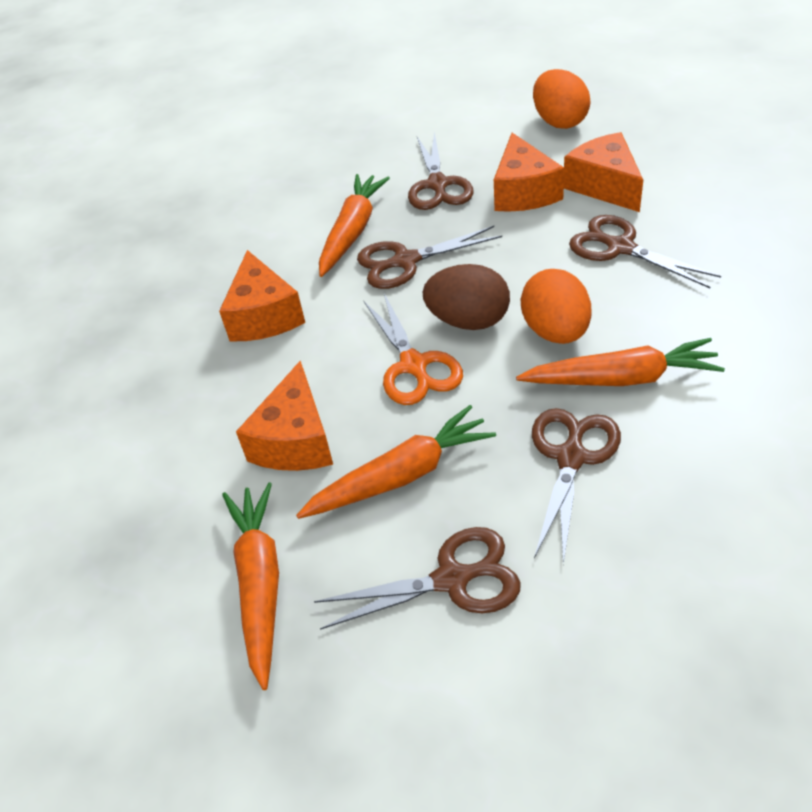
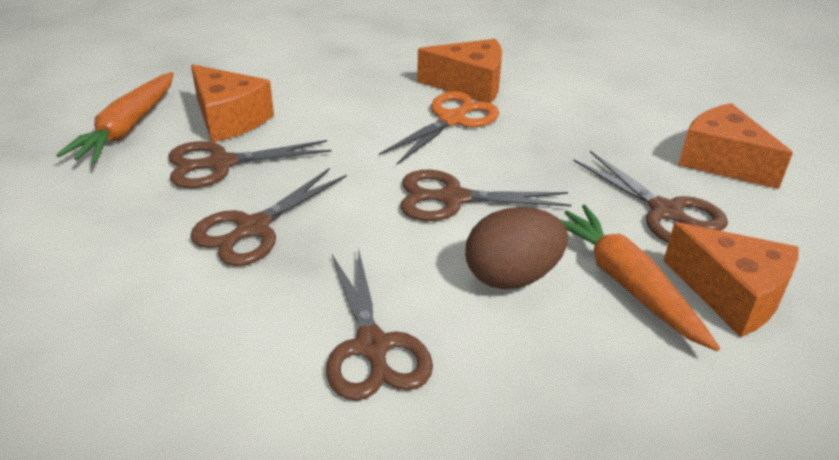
orange carrot: [222,483,279,690] [296,405,496,519] [319,174,390,277] [516,338,725,386] = 4 -> [56,72,174,164] [560,205,720,351] = 2
orange egg: [521,269,591,344] [533,69,590,129] = 2 -> none = 0

